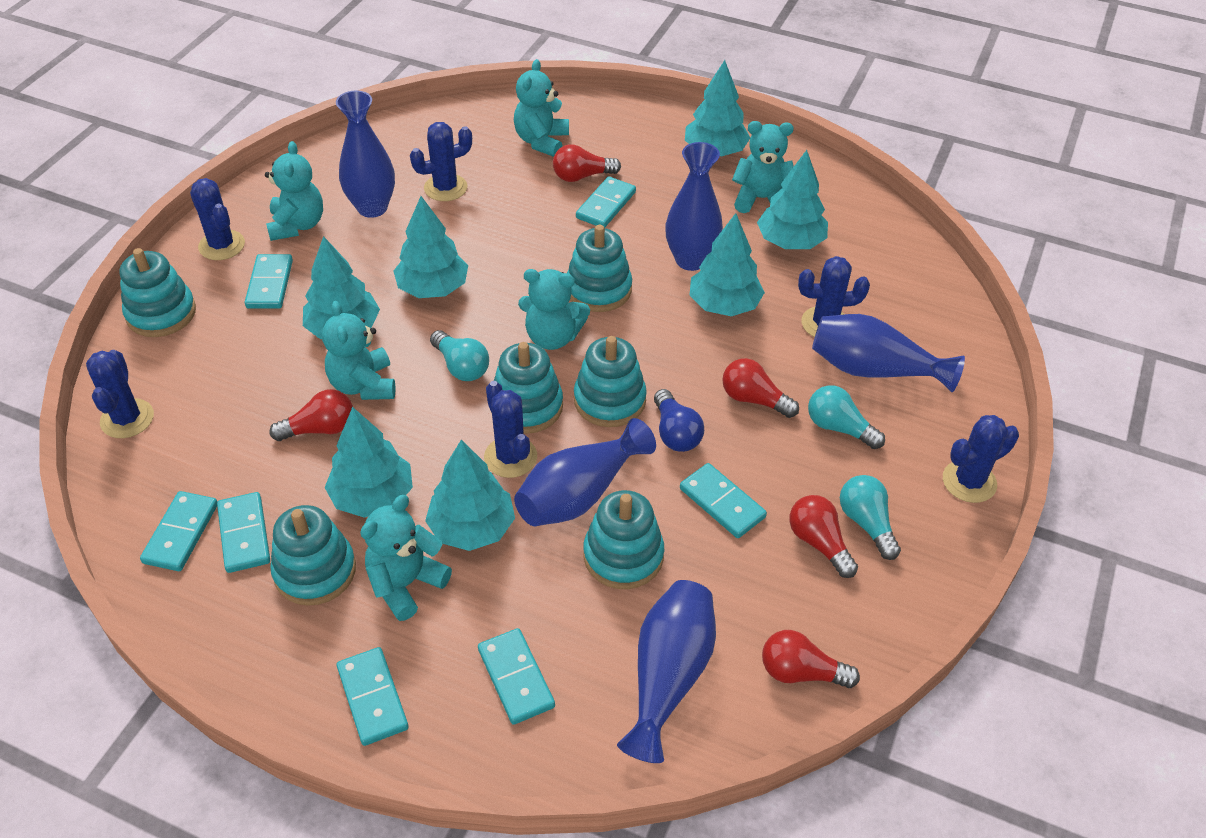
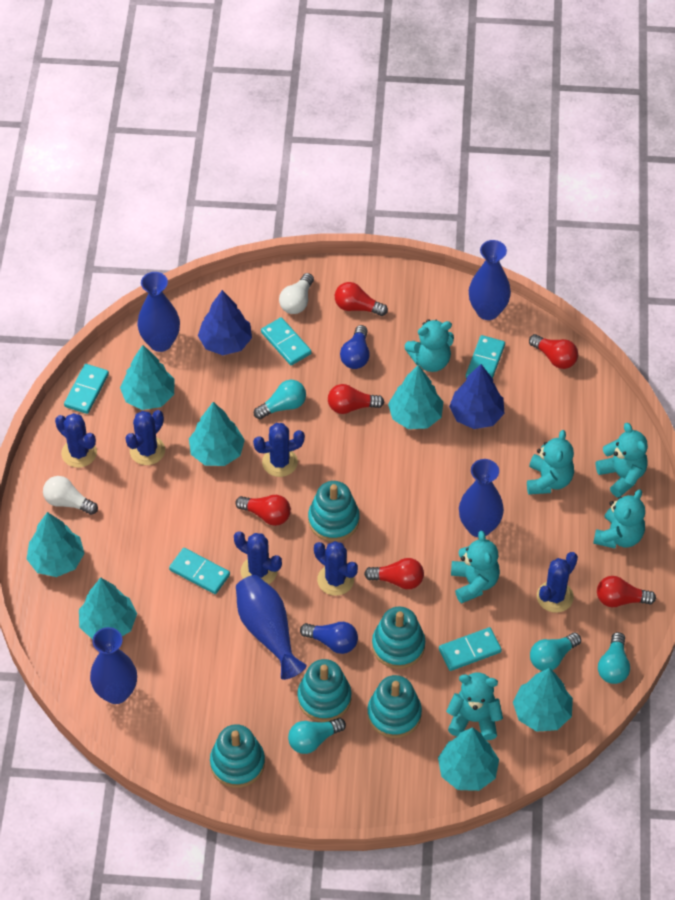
blue light bulb: [654,389,704,452] = 1 -> [300,622,358,654] [340,325,370,369] = 2
blue tree: none = 0 -> [198,290,252,355] [449,364,505,429] = 2
red light bulb: [269,389,353,441] [553,144,621,182] [722,358,799,418] [762,630,860,688] [790,495,858,578] = 5 -> [235,495,291,526] [328,384,384,414] [335,282,388,316] [364,558,424,589] [529,334,578,369] [597,576,656,607] = 6
turquoise domino: [140,491,217,571] [217,492,270,573] [245,254,293,309] [337,647,409,746] [478,628,555,725] [576,176,636,228] [680,463,767,538] = 7 -> [64,364,109,414] [169,548,230,594] [261,317,311,365] [439,627,502,671] [466,335,505,378] = 5
turquoise light bulb: [430,330,489,381] [808,385,885,449] [840,475,901,560] = 3 -> [254,380,306,419] [288,718,346,754] [530,633,581,671] [598,632,630,684] = 4
turquoise stacking toy: [119,248,196,337] [270,505,356,606] [491,342,563,434] [567,225,632,312] [574,336,647,427] [583,490,664,589] = 6 -> [210,724,265,788] [297,659,351,722] [308,481,360,542] [367,675,422,738] [372,607,425,669] = 5
white light bulb: none = 0 -> [43,476,98,515] [279,273,314,314] = 2

